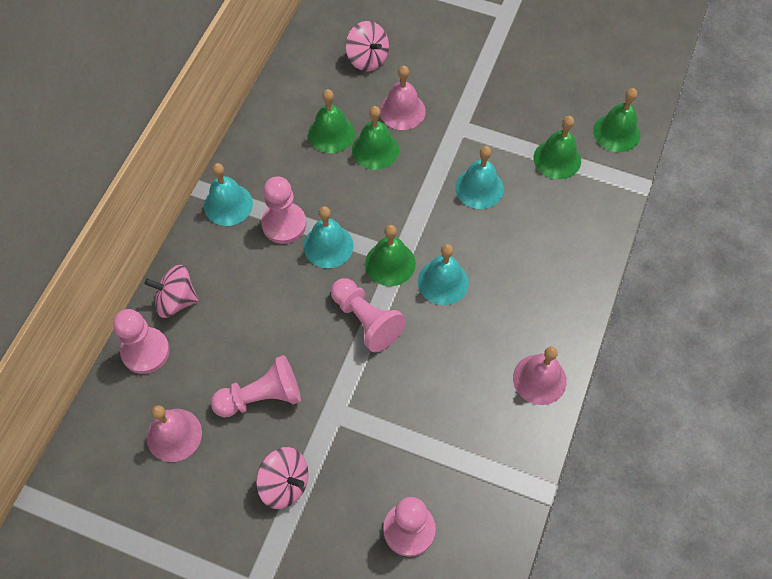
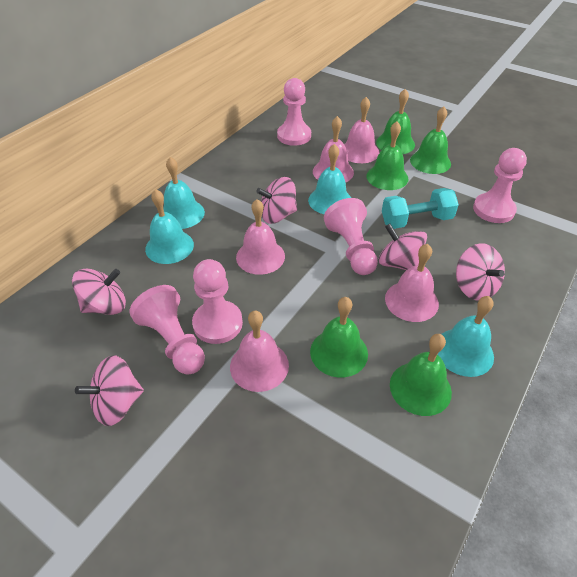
pink bell: [147,405,202,462] [380,66,426,130] [513,347,567,405] = 3 -> [230,311,289,392] [236,199,285,275] [313,116,354,183] [344,97,379,163] [385,244,439,322] = 5
pink spinning top: [145,265,199,318] [256,447,308,509] [346,21,389,71] = 3 -> [72,269,126,315] [75,355,144,426] [256,177,297,224] [378,224,427,270] [456,243,505,301] = 5
turquoise dumbbell: none = 0 -> [382,188,459,229] = 1

